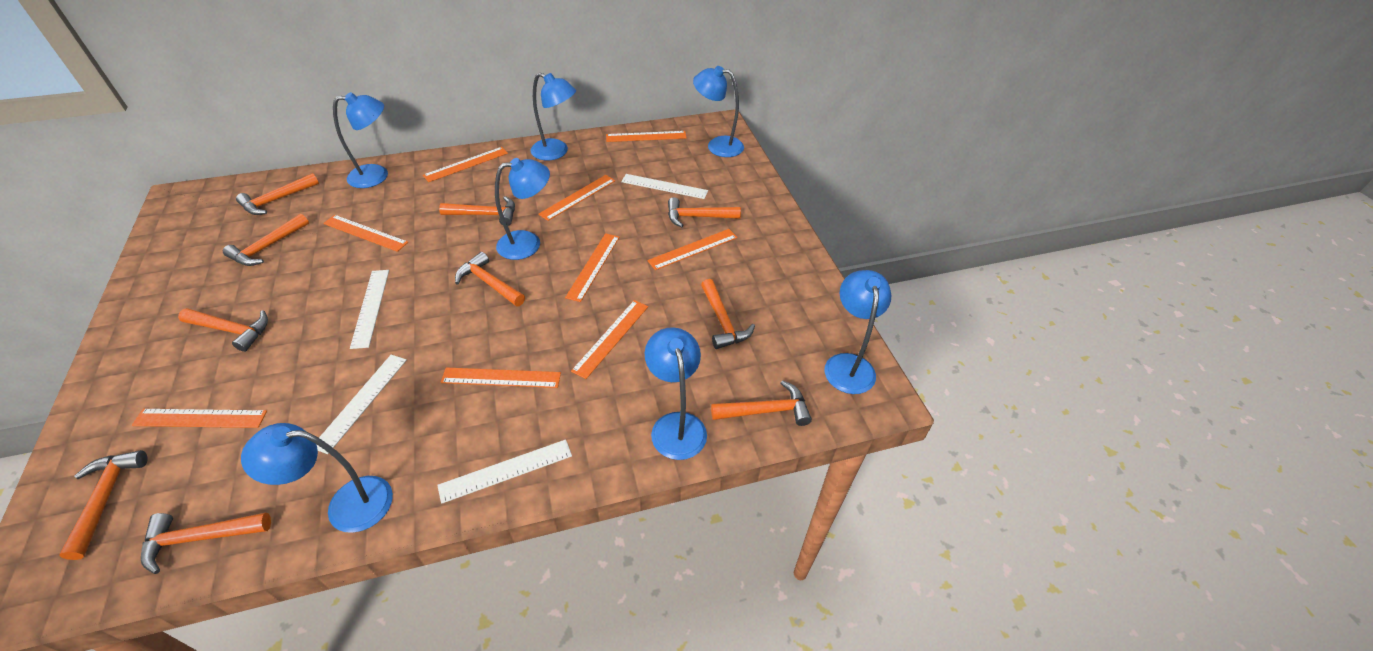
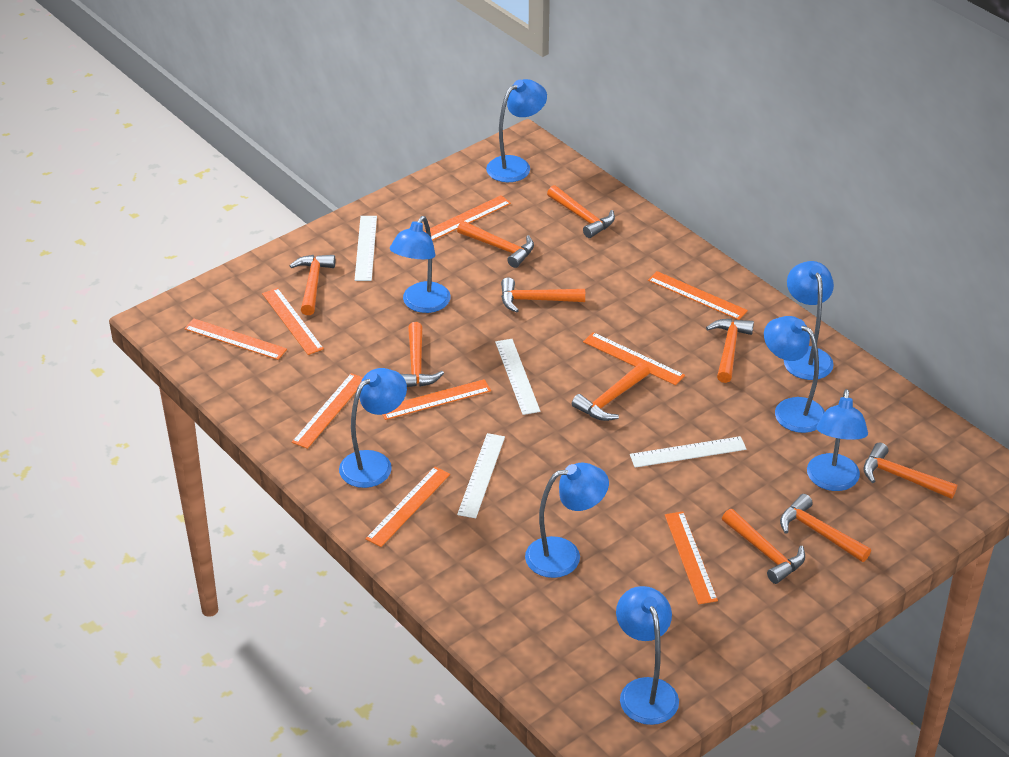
blue lamp: [241,423,393,533] [333,92,388,188] [495,158,550,260] [530,73,576,160] [645,327,707,460] [693,66,744,157] [824,270,891,394] = 7 -> [339,368,407,488] [390,216,451,313] [486,79,547,182] [525,463,609,578] [616,586,679,725] [764,316,825,433] [784,261,834,380] [807,389,868,491] = 8

